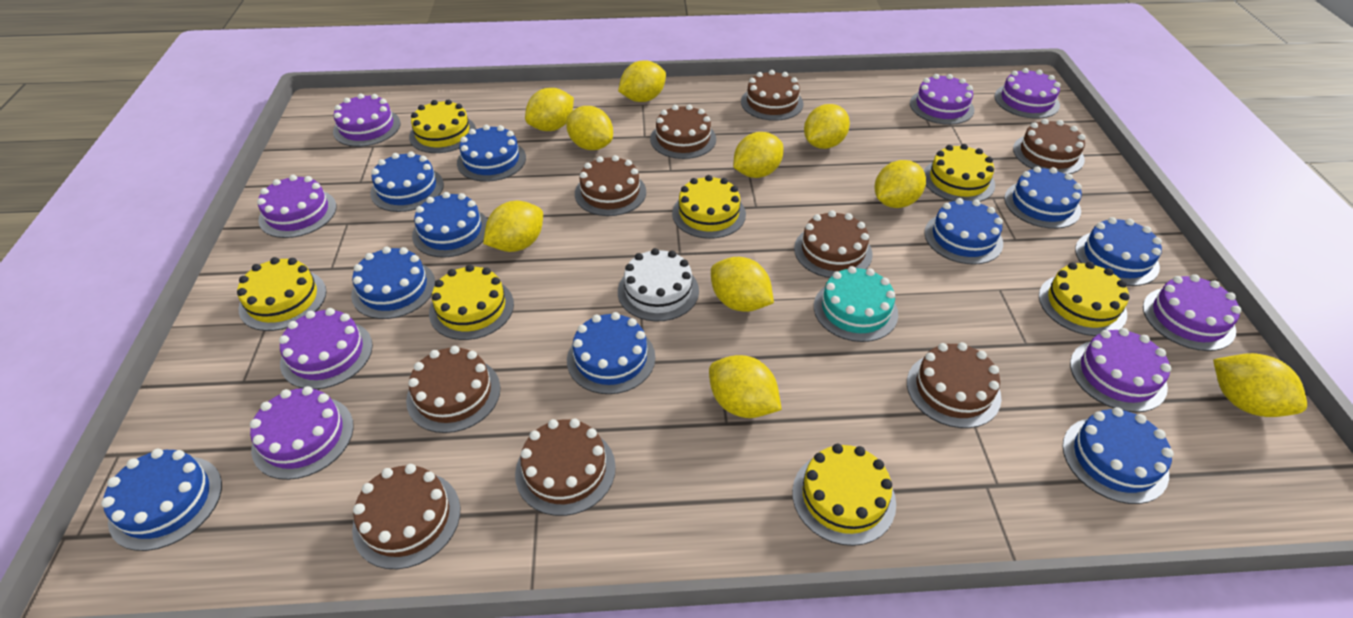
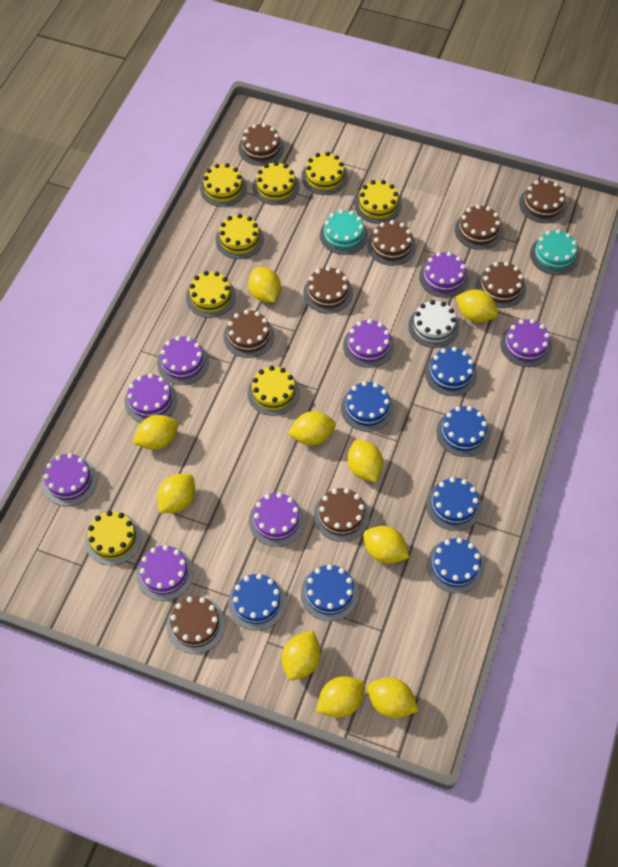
blue cake: [101,449,222,551] [351,247,435,319] [370,151,444,212] [412,192,487,258] [457,125,526,182] [567,312,655,394] [924,198,1003,265] [1004,166,1082,229] [1062,407,1174,504] [1075,217,1162,286] = 10 -> [228,574,286,631] [301,564,359,621] [341,381,394,432] [425,347,477,396] [426,477,482,531] [427,538,484,593] [436,406,490,457] = 7
turquoise cake: [814,266,898,342] = 1 -> [320,210,368,255] [530,229,579,275] = 2
yellow cake: [237,257,326,331] [409,99,476,153] [429,264,514,340] [672,175,746,239] [792,444,896,546] [924,144,995,202] [1039,262,1129,336] = 7 -> [85,511,142,565] [186,271,236,318] [200,163,247,207] [216,214,264,259] [248,366,300,416] [253,161,299,205] [301,152,348,195] [354,180,402,224] = 8

